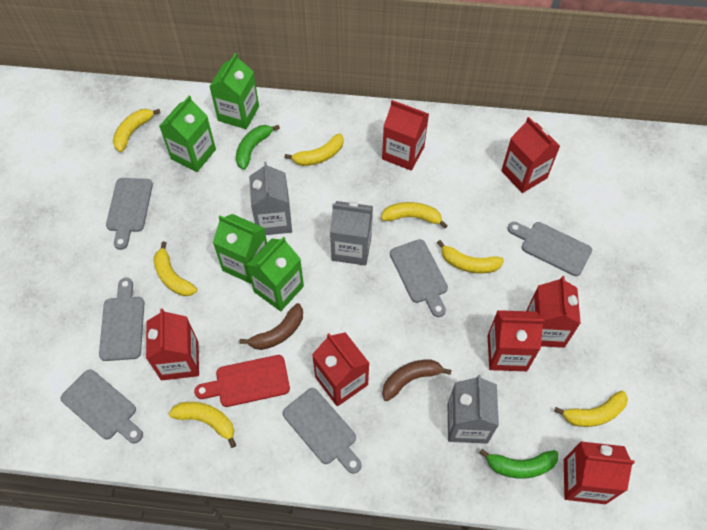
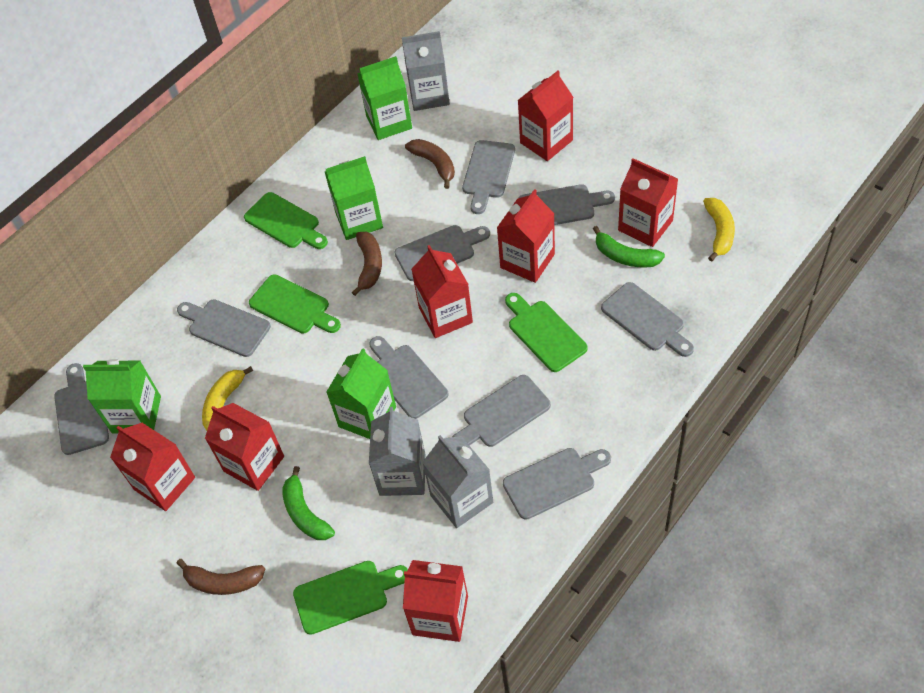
brown banana: [239,303,303,350] [382,360,452,401] = 2 -> [177,559,265,595] [352,232,382,296] [405,139,455,189] = 3
green cutting board: none = 0 -> [244,192,328,249] [249,274,341,334] [293,561,408,635] [505,293,588,372] = 4
grey cutting board: [61,369,143,443] [99,278,144,361] [106,178,153,250] [283,388,362,474] [390,239,448,317] [507,222,592,276] = 6 -> [54,363,109,455] [177,299,271,357] [369,336,448,419] [394,225,490,281] [452,375,551,447] [462,140,515,214] [503,448,611,520] [519,184,615,225] [601,282,694,357] = 9
red cutting board: [194,355,290,407] = 1 -> none = 0
yellow banana: [113,109,160,152] [153,241,197,296] [169,402,236,448] [285,133,344,166] [381,202,448,228] [437,240,504,274] [554,391,628,427] = 7 -> [202,366,253,431] [703,198,735,262] = 2

